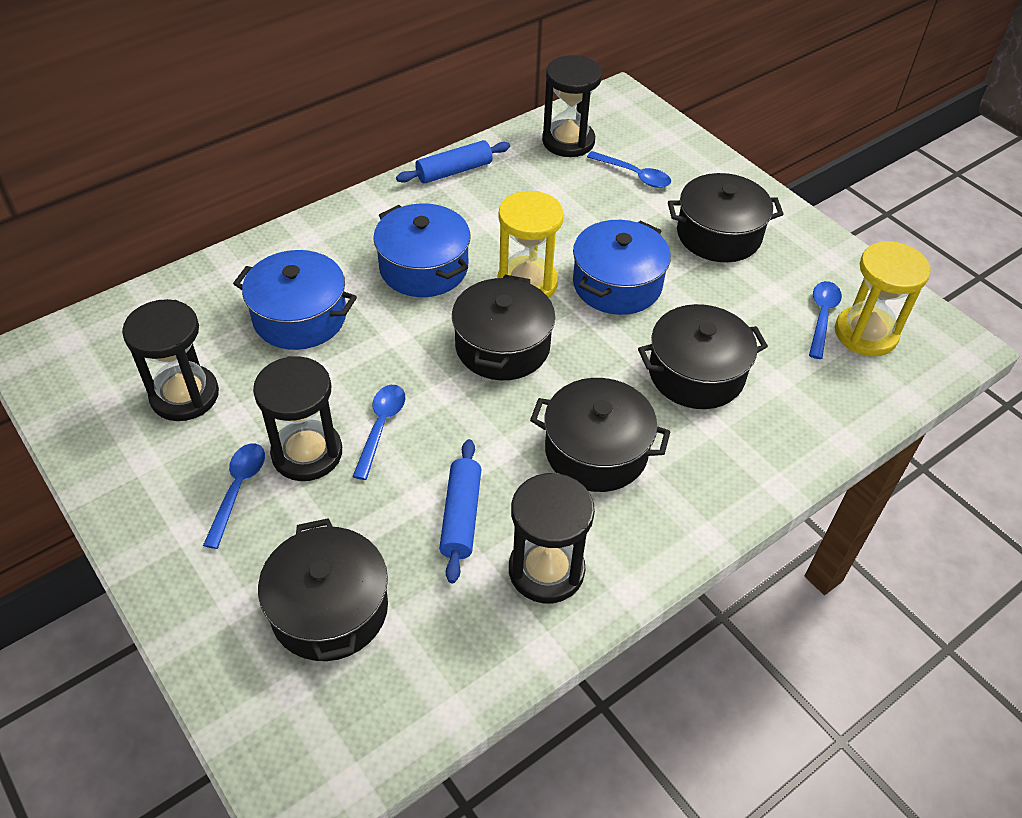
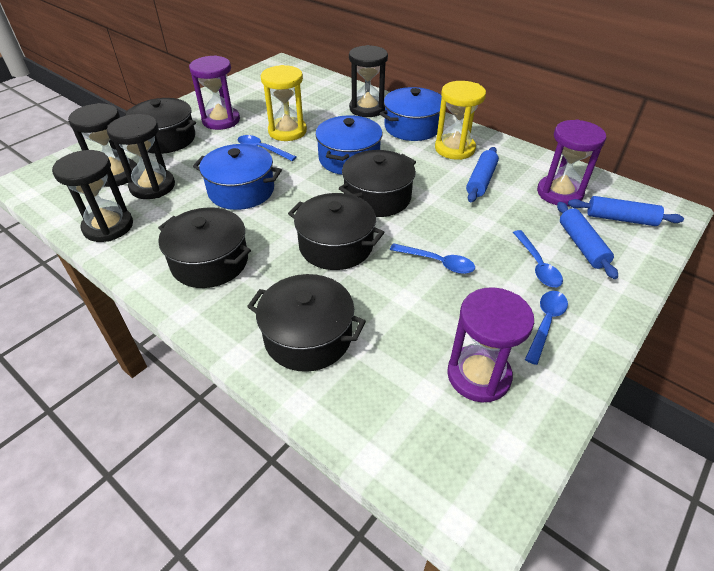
blue rolling pin: [396,140,510,184] [439,439,481,583] = 2 -> [466,147,499,202] [557,202,618,279] [568,196,684,226] = 3
purple hourglass: none = 0 -> [189,55,240,130] [447,287,534,402] [537,119,606,206] = 3

